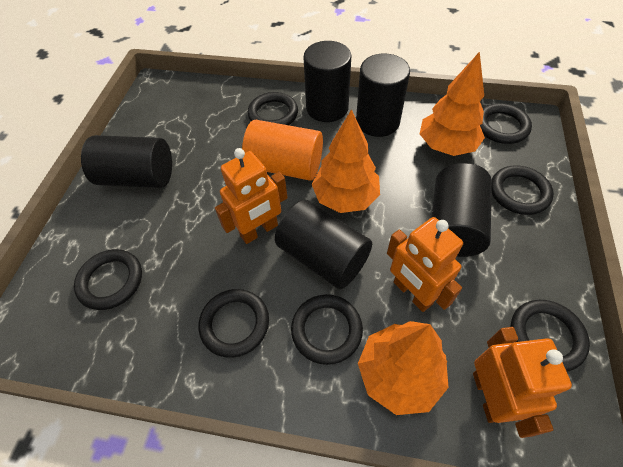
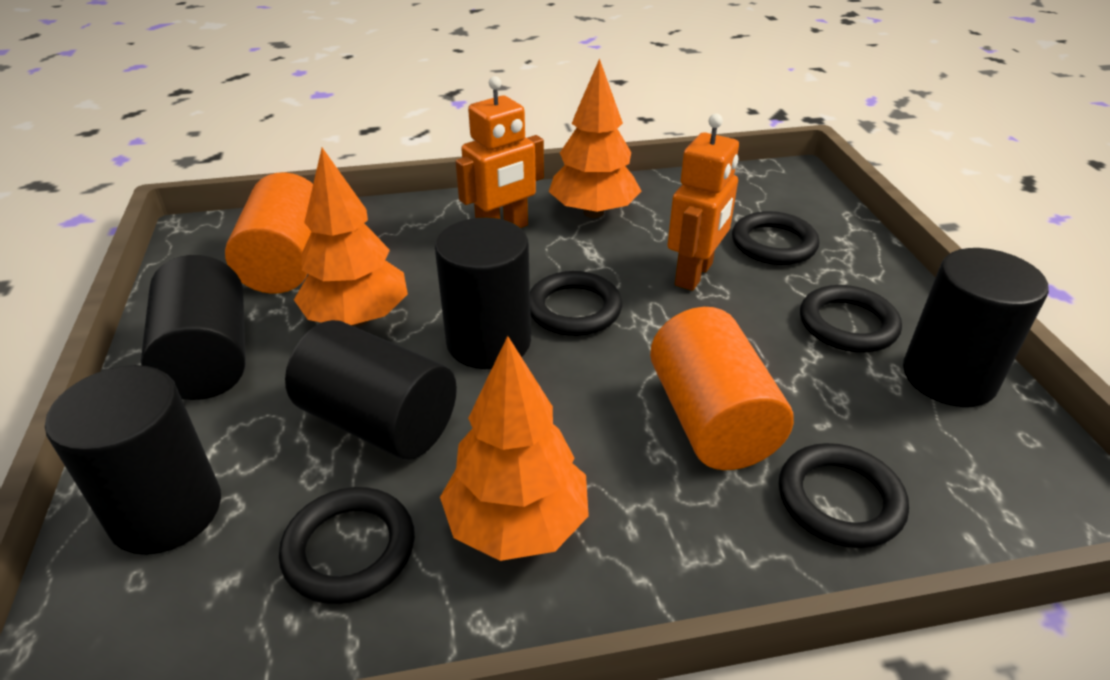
black ring: [74,249,142,310] [199,289,269,358] [248,92,298,125] [291,294,363,365] [480,103,532,144] [491,165,554,215] [511,300,590,371] = 7 -> [279,487,415,604] [530,271,622,336] [732,211,819,265] [779,443,909,548] [800,285,902,353] = 5
orange cylinder: [242,120,323,181] = 1 -> [225,172,313,294] [650,307,794,470] = 2
orange robot: [215,148,288,244] [387,217,463,312] [473,327,572,438] = 3 -> [455,76,544,228] [667,114,739,291] = 2

